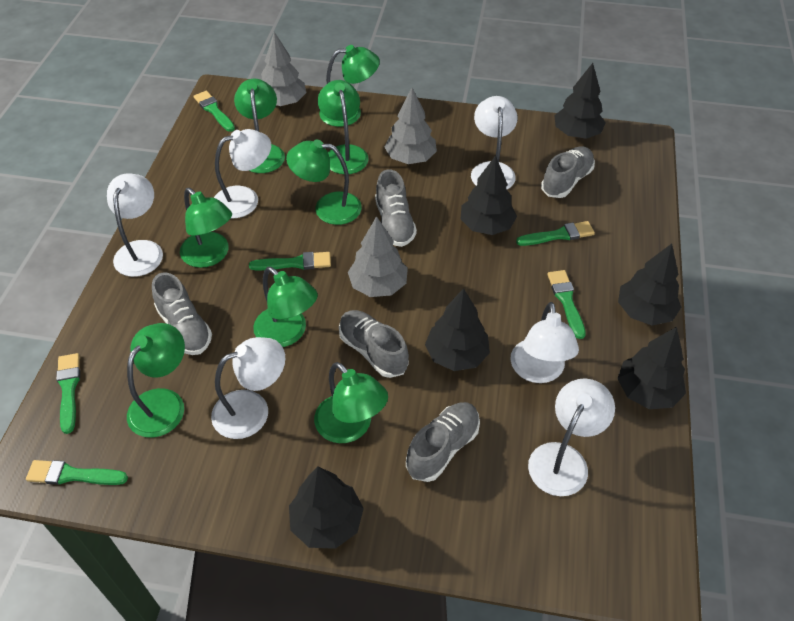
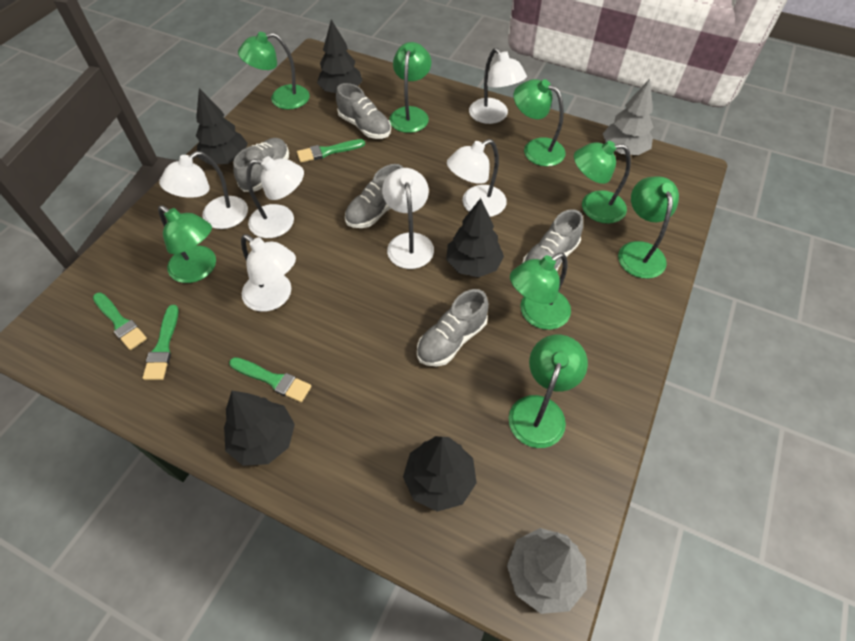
black tree: [289,466,364,549] [425,288,490,371] [461,155,517,235] [554,63,606,139] [617,327,686,409] [618,244,681,325] = 6 -> [196,88,248,165] [224,391,295,466] [317,19,363,93] [403,436,477,512] [446,198,504,277] = 5
green brush: [26,460,128,485] [56,353,80,434] [194,91,235,132] [249,252,331,270] [516,221,595,246] [547,270,586,339] = 6 -> [93,292,147,350] [142,305,179,380] [229,357,312,402] [297,139,365,163] = 4
grey tree: [261,32,307,106] [348,216,408,297] [384,88,437,164] = 3 -> [507,528,587,614] [603,79,653,155] = 2

